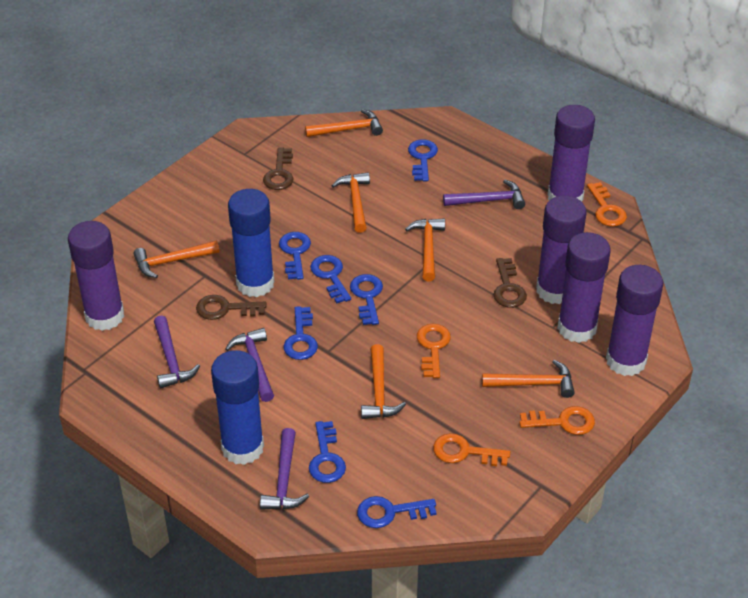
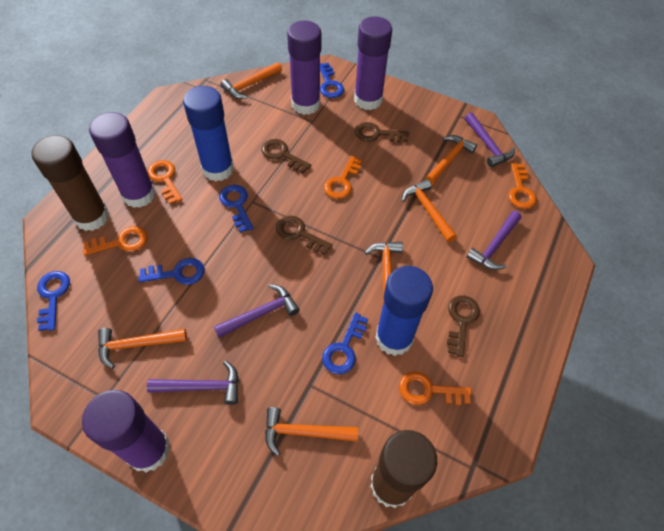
blue key: [279,232,311,280] [283,306,318,360] [309,421,346,483] [310,255,351,303] [350,274,383,325] [357,496,436,528] [408,139,438,181] = 7 -> [37,271,70,331] [138,258,205,285] [219,185,254,233] [320,63,344,98] [322,312,368,374] = 5
brown glue stick: none = 0 -> [32,135,109,231] [370,430,437,508] = 2
brown key: [196,295,266,320] [263,147,293,190] [493,258,527,308] = 3 -> [261,139,311,173] [276,216,333,255] [355,122,409,142] [447,295,480,357] = 4
orange key: [417,324,451,378] [433,433,510,466] [519,406,595,435] [587,182,627,227] = 4 -> [83,226,147,256] [147,160,183,204] [324,156,362,199] [399,372,472,405] [509,163,537,209] = 5
purple glue stick: [68,221,124,331] [536,195,587,304] [548,105,595,202] [557,232,611,343] [606,265,663,376] = 5 -> [82,390,170,472] [89,112,156,208] [287,21,322,115] [354,16,392,110] = 4

